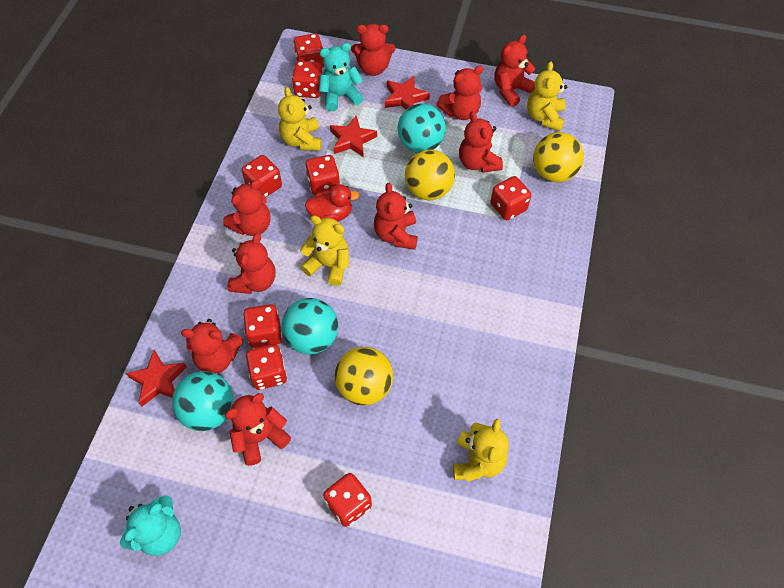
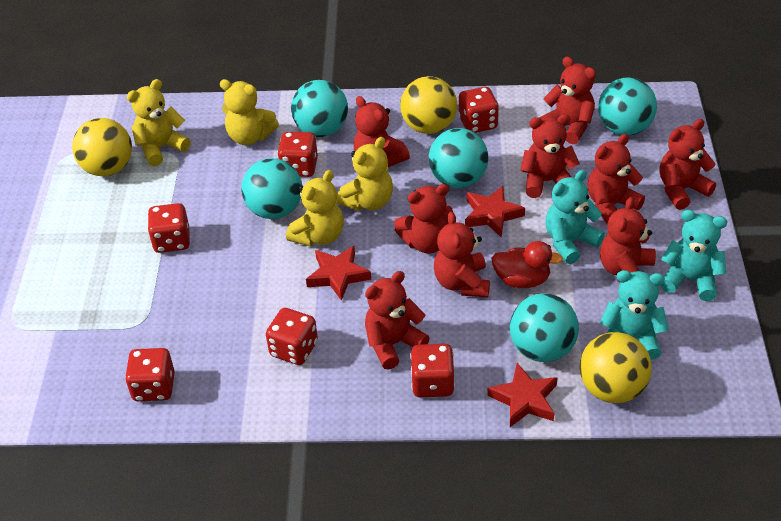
red dice: [242,155,282,197] [243,304,282,348] [246,344,287,390] [292,61,323,98] [293,33,324,68] [305,155,340,196] [323,473,372,527] [491,176,531,220] = 8 -> [125,348,175,401] [148,203,190,253] [266,308,318,365] [277,132,318,177] [410,344,455,397] [458,87,499,133] = 6
turquoise ball: [172,371,234,431] [282,298,338,354] [398,104,446,153] = 3 -> [241,158,302,219] [291,80,348,137] [429,128,489,188] [509,293,579,362] [598,77,657,135] = 5
turquoise teddy bear: [120,495,181,556] [319,43,363,111] = 2 -> [545,170,605,264] [600,270,669,360] [660,210,728,301] = 3

